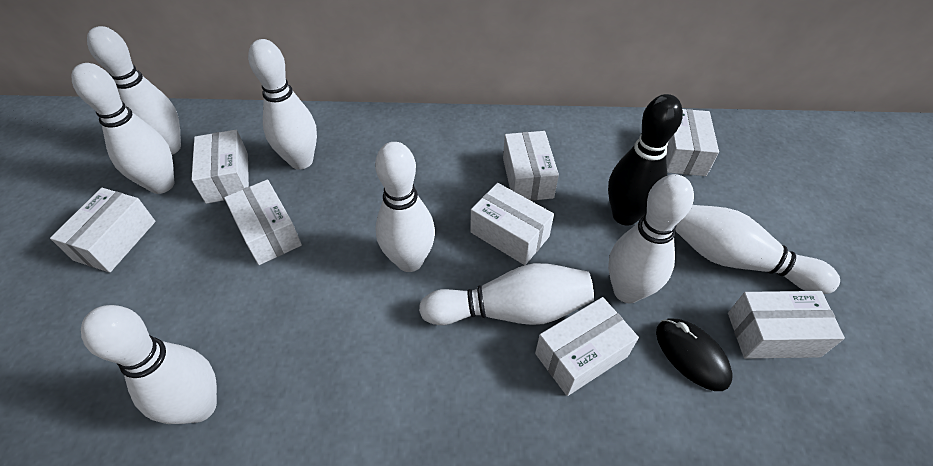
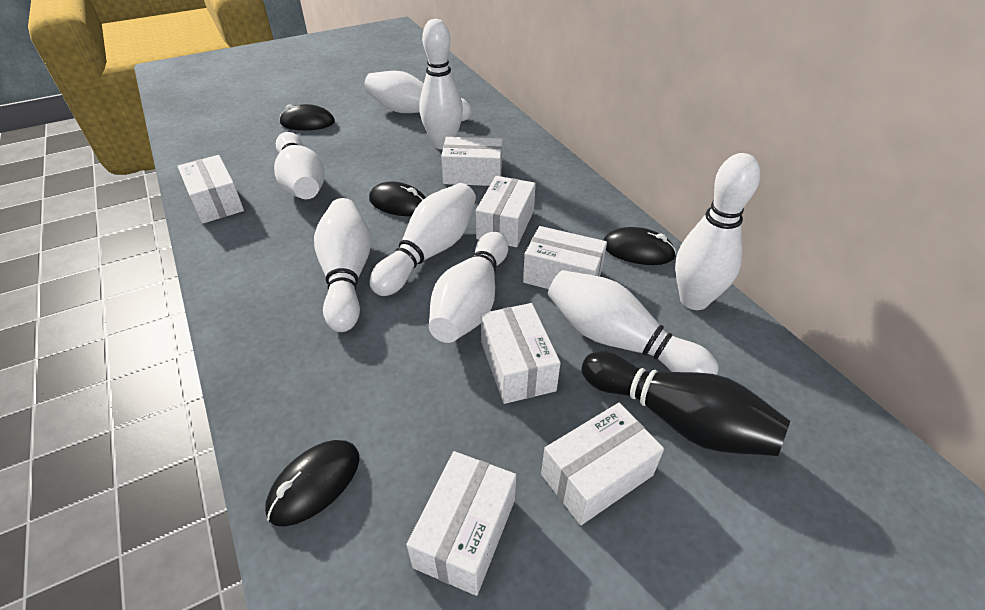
black mouse: [656,319,733,391] = 1 -> [265,440,360,527] [279,104,335,130] [369,182,426,216] [603,227,676,265] = 4
white box: [50,188,156,273] [191,130,249,204] [224,179,302,265] [471,183,554,265] [503,131,559,201] [535,297,639,396] [666,109,719,176] [728,291,845,359] = 8 -> [178,155,244,224] [406,451,516,596] [441,137,502,186] [475,176,536,247] [481,303,560,404] [523,226,607,289] [541,403,664,525] = 7

